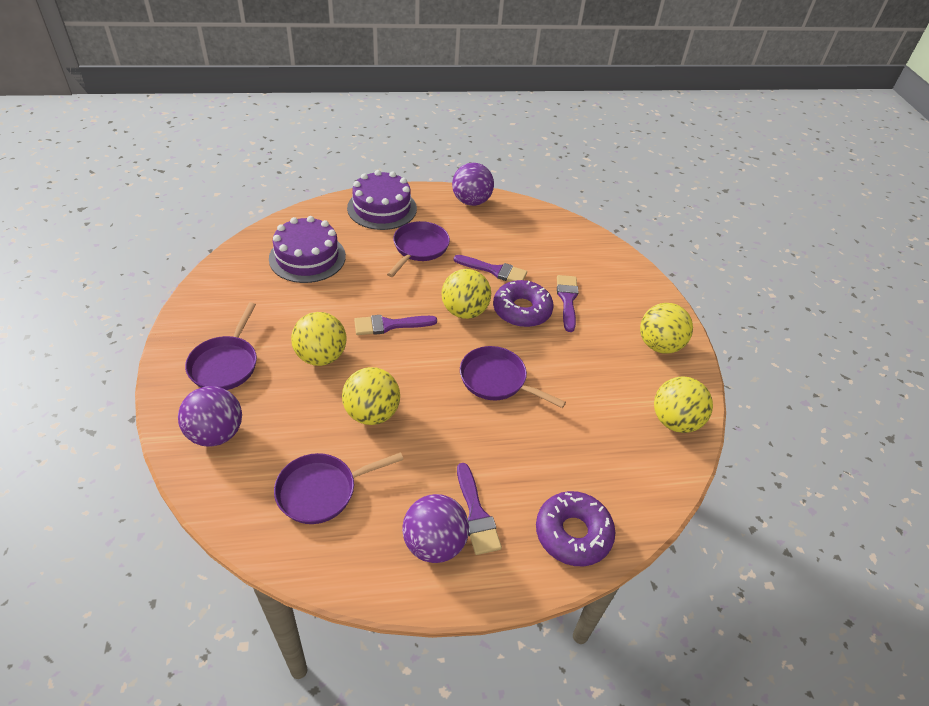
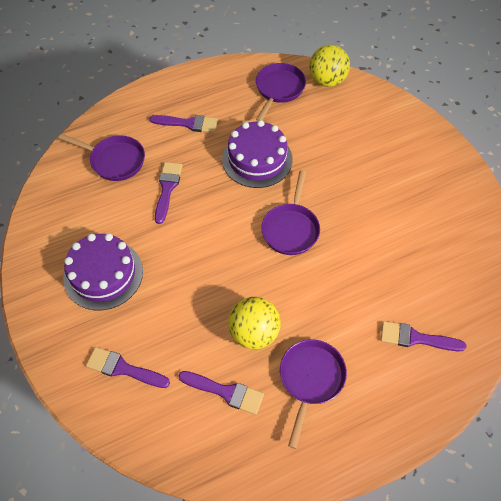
purple ball: [178,386,242,447] [402,494,469,563] [452,163,494,206] = 3 -> none = 0
purple brush: [354,315,437,335] [454,255,527,282] [457,463,502,555] [557,275,579,332] = 4 -> [86,347,170,388] [150,115,218,133] [155,162,182,224] [178,371,264,415] [381,321,466,351] = 5
purple donut: [493,280,554,327] [536,491,615,566] = 2 -> none = 0
yellow ball: [291,312,346,366] [342,367,400,425] [441,269,491,319] [640,303,693,354] [654,376,713,433] = 5 -> [228,297,281,349] [309,45,350,87] = 2

